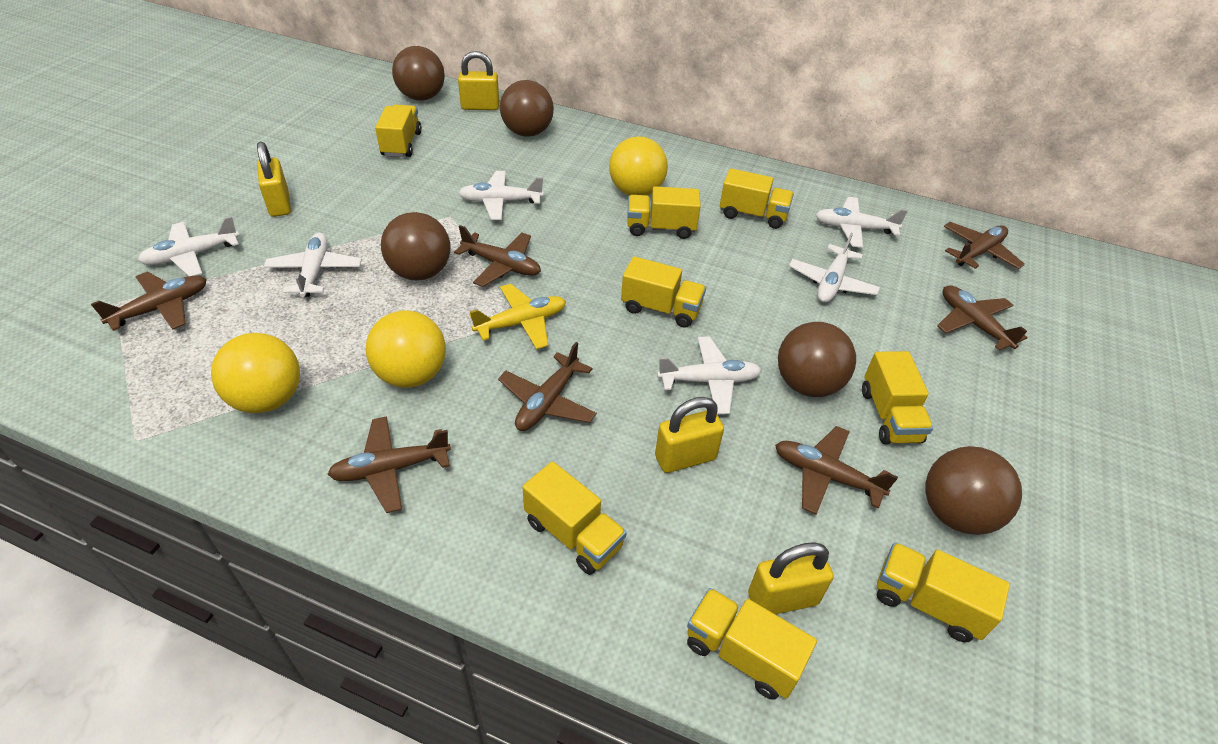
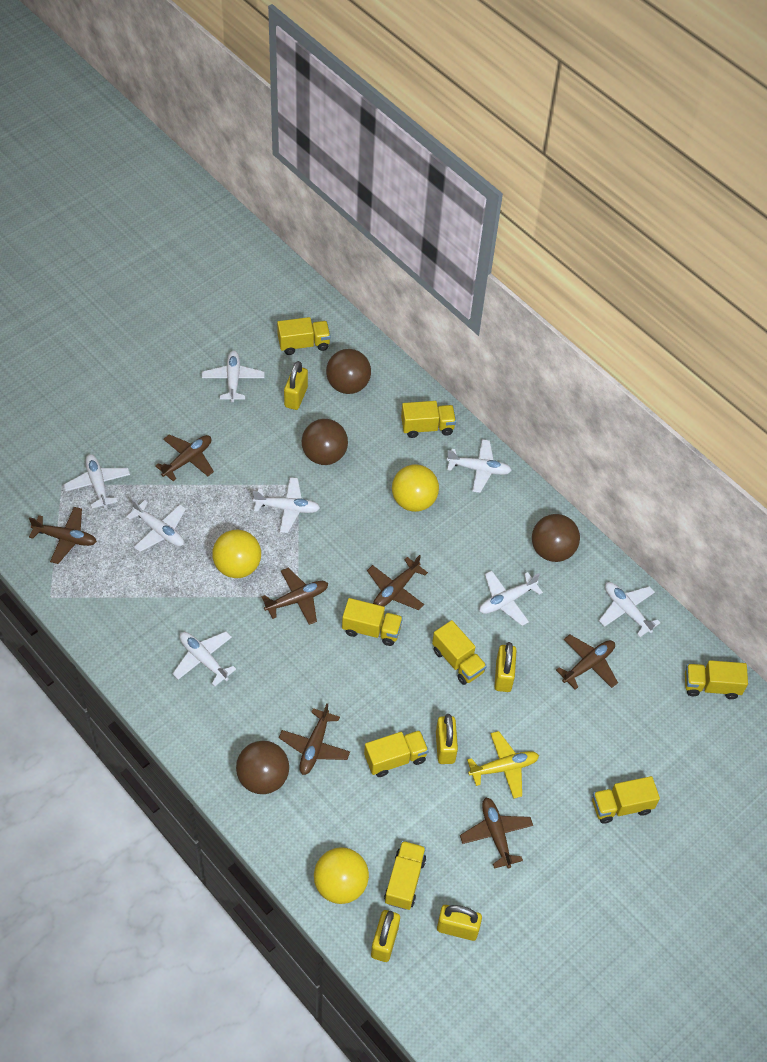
brown ball: [381,212,451,281] [392,46,445,100] [500,80,554,137] [778,322,856,397] [925,446,1022,535] = 5 -> [236,741,289,794] [302,419,348,465] [326,349,371,394] [532,514,580,562] = 4
white plane: [138,216,239,276] [264,233,362,297] [458,171,544,220] [657,337,762,415] [789,233,880,303] [816,197,908,248] = 6 -> [64,454,130,509] [126,499,186,552] [172,631,236,686] [202,351,265,402] [253,477,320,533] [446,439,512,493] [479,570,543,626] [599,582,660,637] = 8
yellow padlock: [257,141,291,217] [458,51,499,110] [655,397,724,473] [748,542,834,614] = 4 -> [284,361,308,410] [371,910,400,962] [436,714,458,764] [437,905,482,941] [494,642,517,692] = 5

